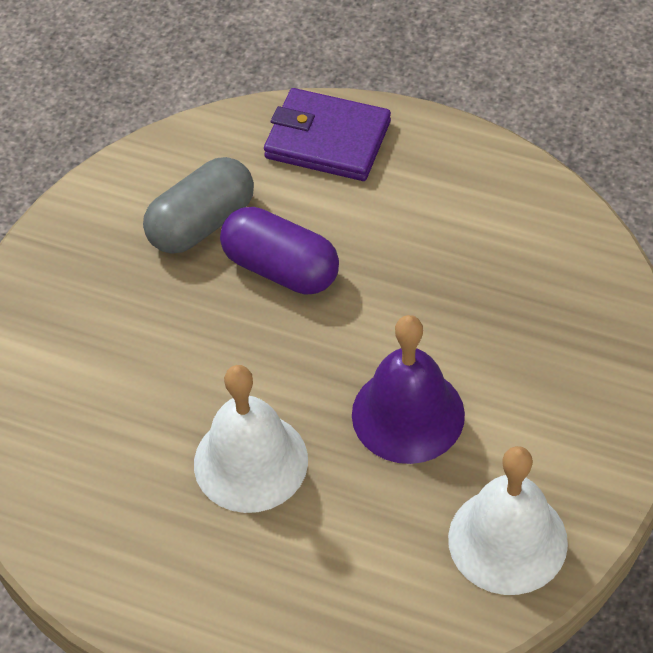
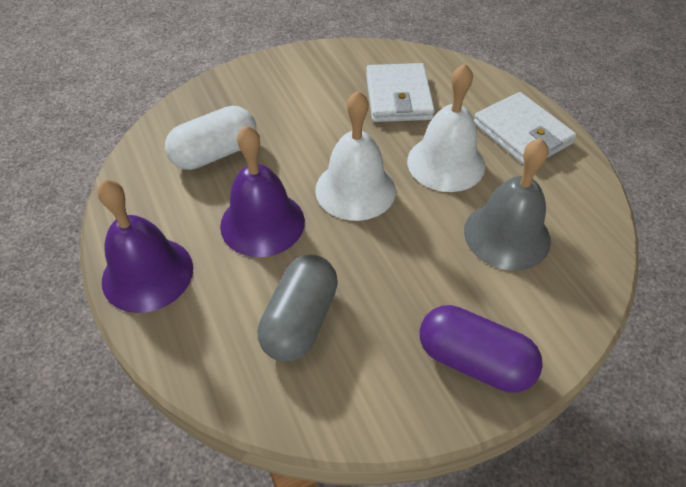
grey bell: none = 0 -> [464,138,551,271] = 1
purple bell: [352,315,465,464] = 1 -> [98,179,193,313] [220,125,305,257] = 2
purple wallet: [264,88,391,181] = 1 -> none = 0
white capsule: none = 0 -> [165,106,256,170] = 1
white wallet: none = 0 -> [366,63,435,122] [474,92,577,165] = 2

